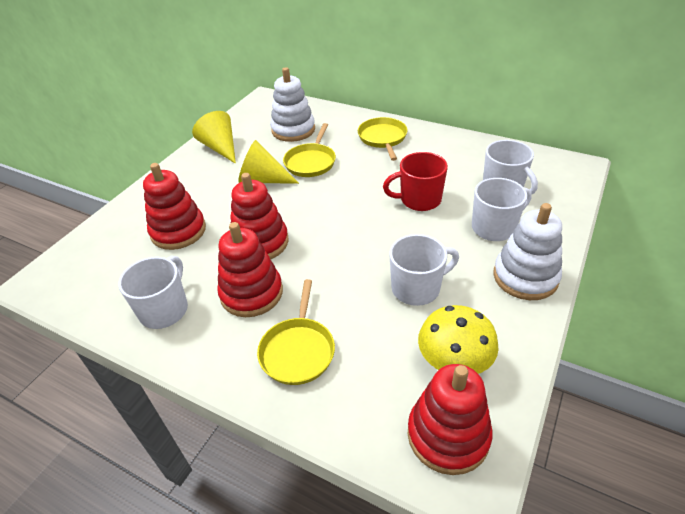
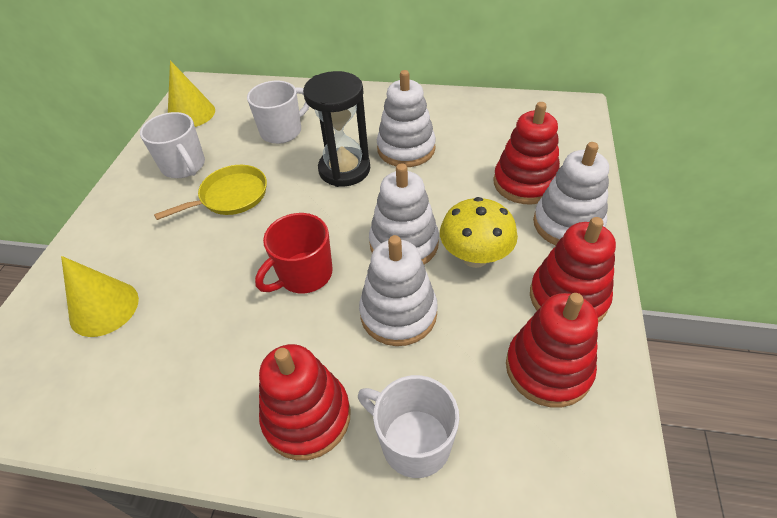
black hourglass: none = 0 -> [303,71,370,187] = 1
white mug: [118,256,188,329] [389,234,459,306] [472,178,532,241] [483,140,538,194] = 4 -> [140,112,205,178] [247,81,310,144] [358,375,459,478] = 3
white stacking toy: [270,67,315,142] [493,203,562,300] = 2 -> [359,235,438,346] [369,163,439,265] [377,70,436,167] [533,142,609,245] = 4
yellow pan: [257,279,335,385] [283,123,336,177] [358,117,407,161] = 3 -> [154,165,267,220] = 1

